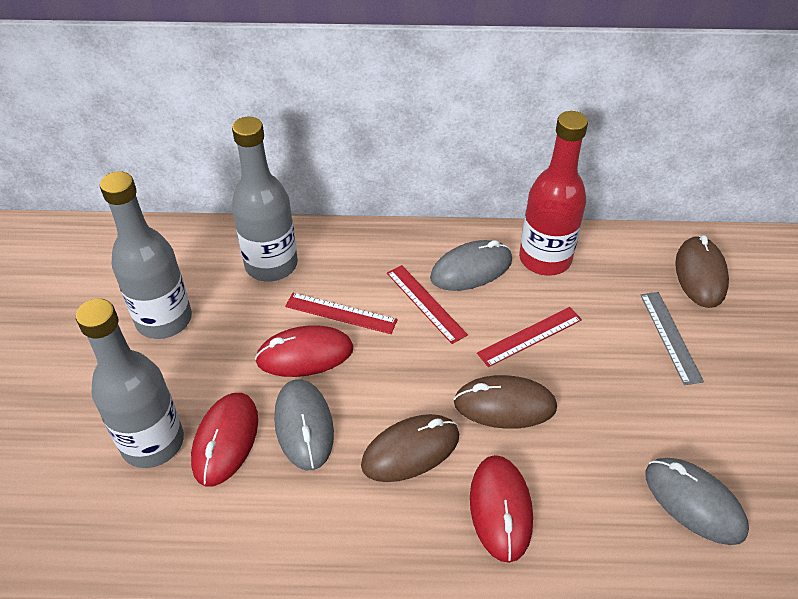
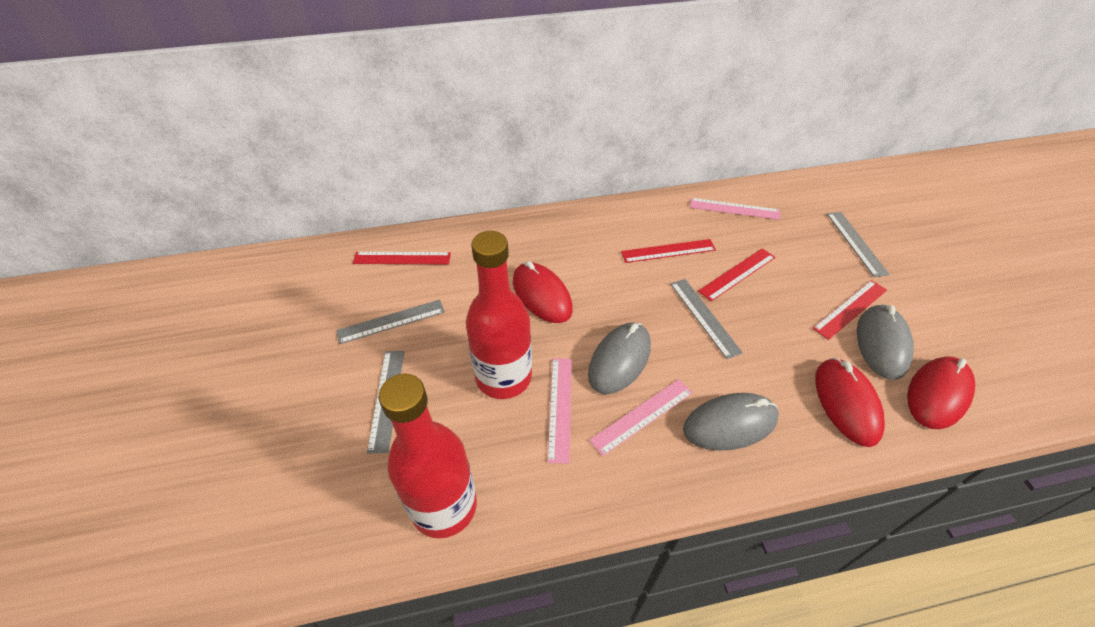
brown mouse: [361,414,459,482] [454,375,557,429] [675,235,729,308] = 3 -> none = 0
grey bottle: [76,298,184,468] [100,171,192,339] [232,117,298,282] = 3 -> none = 0
grey ruler: [640,292,704,385] = 1 -> [336,300,445,344] [367,351,405,454] [670,279,743,359] [827,212,890,277] = 4
pink ruler: none = 0 -> [547,358,572,464] [589,379,693,456] [690,198,781,220] = 3
red bottle: [519,111,588,276] = 1 -> [378,374,477,538] [466,231,532,399] = 2
red ruler: [285,293,398,334] [387,265,468,344] [477,307,582,367] = 3 -> [353,252,451,265] [621,239,716,263] [698,248,775,301] [813,280,887,340] = 4

